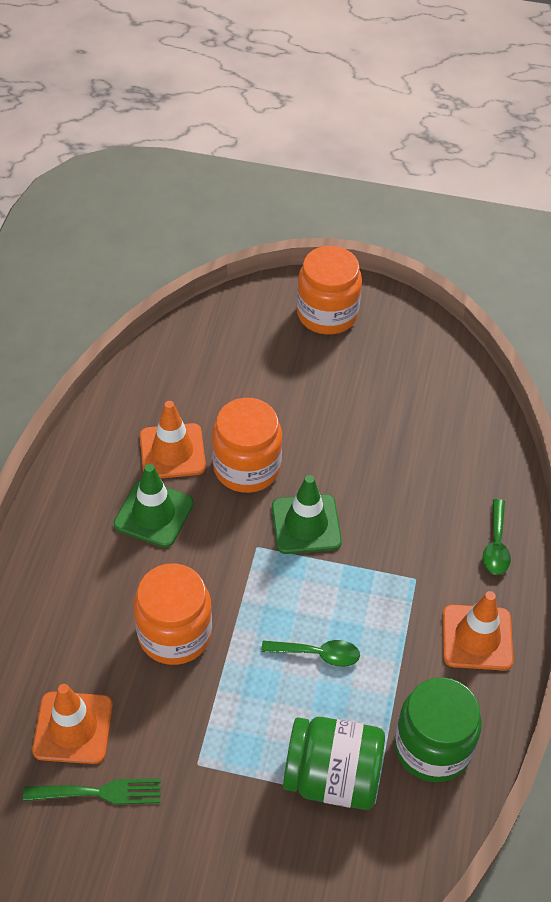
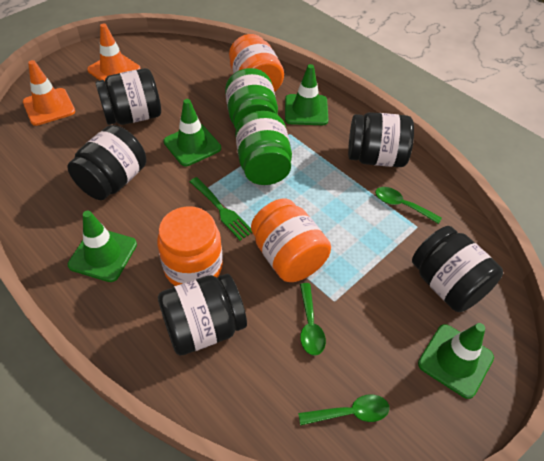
black jar: none = 0 -> [67,125,146,200] [95,68,161,125] [158,274,247,355] [348,112,414,167] [412,226,503,312] = 5
green spoon: [261,640,360,667] [483,499,511,575] = 2 -> [298,395,389,426] [300,283,326,356] [375,187,442,224] = 3
green traffic cone: [113,464,194,547] [272,475,342,554] = 2 -> [68,211,137,282] [164,99,221,166] [285,64,329,125] [418,323,494,399] = 4
orange traffic cone: [32,684,113,764] [140,401,206,479] [443,591,513,671] = 3 -> [23,60,75,126] [87,23,141,81] = 2

